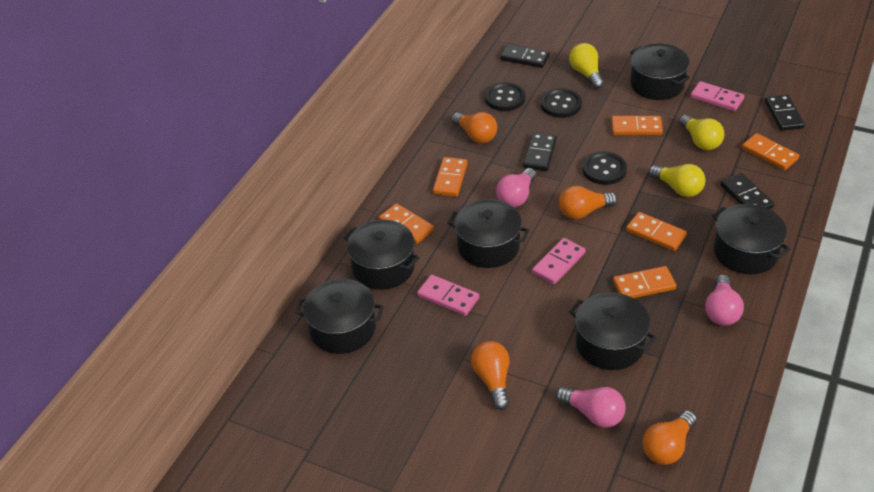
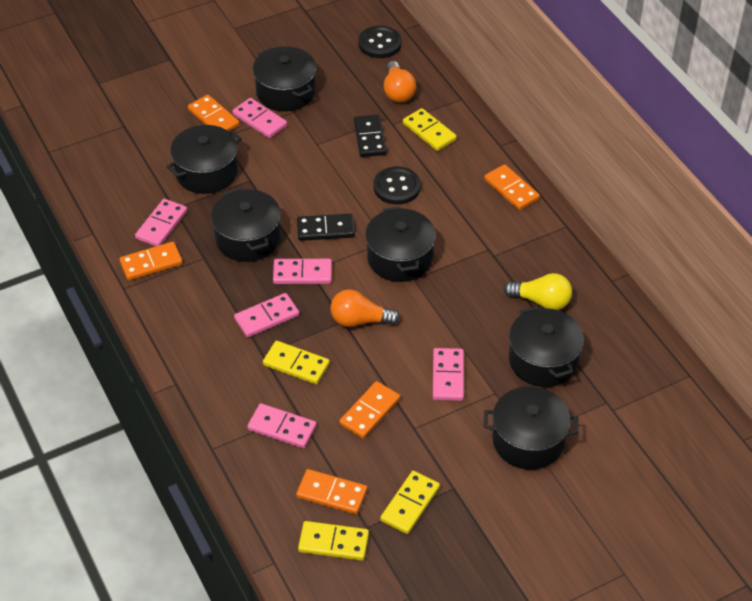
black button: [485,82,525,111] [541,88,582,118] [582,152,627,185] = 3 -> [358,26,402,58] [373,167,421,205] = 2
black domino: [500,44,550,68] [523,133,557,171] [720,173,774,209] [765,95,805,131] = 4 -> [297,214,355,241] [354,115,387,157] = 2
orange domino: [379,203,434,244] [433,157,468,197] [611,116,663,135] [613,266,677,298] [626,212,687,251] [742,133,799,171] = 6 -> [119,242,183,280] [188,95,239,131] [296,469,367,515] [339,381,400,439] [484,164,540,210] = 5
orange light bulb: [451,112,497,143] [471,341,510,410] [559,186,618,219] [643,410,697,465] = 4 -> [330,289,400,327] [384,61,417,102] = 2
pink domino: [417,275,479,316] [532,238,586,284] [690,81,744,111] = 3 -> [135,199,187,246] [232,98,287,138] [234,293,299,337] [247,403,317,448] [273,259,332,284] [433,348,464,401] = 6
pink light bulb: [496,168,536,207] [555,386,626,428] [705,275,744,325] = 3 -> none = 0
yellow domino: none = 0 -> [263,341,330,384] [298,521,369,561] [380,471,440,534] [403,108,457,151] = 4
yellow light bulb: [569,43,604,89] [649,164,705,197] [679,115,724,150] = 3 -> [504,273,572,310] = 1

